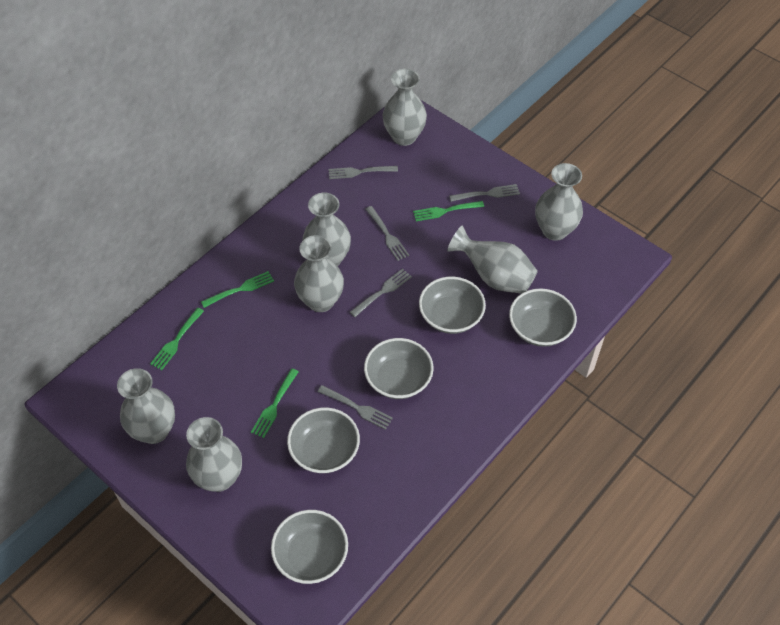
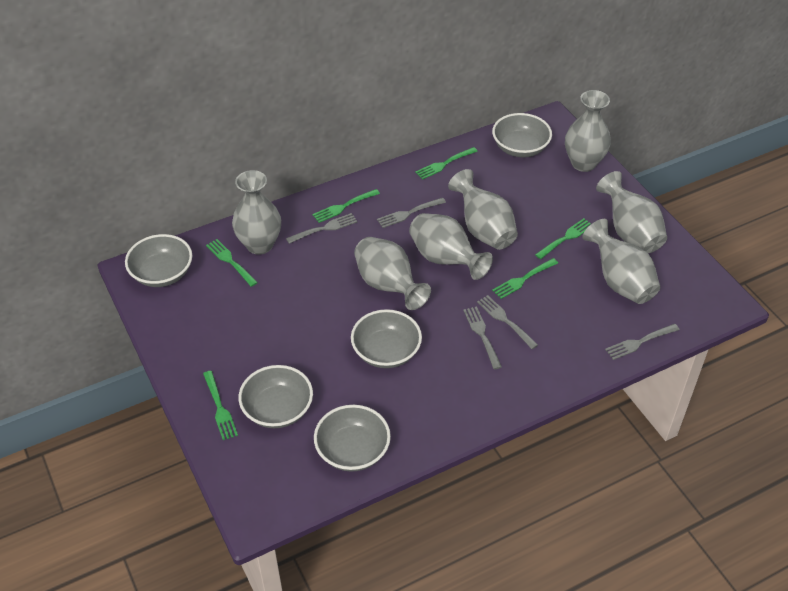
green fork: [150,308,204,370] [201,271,274,308] [251,368,299,438] [413,201,484,221] = 4 -> [203,371,238,440] [206,239,258,287] [312,189,380,223] [415,147,478,180] [492,258,558,299] [535,218,591,259] = 6

